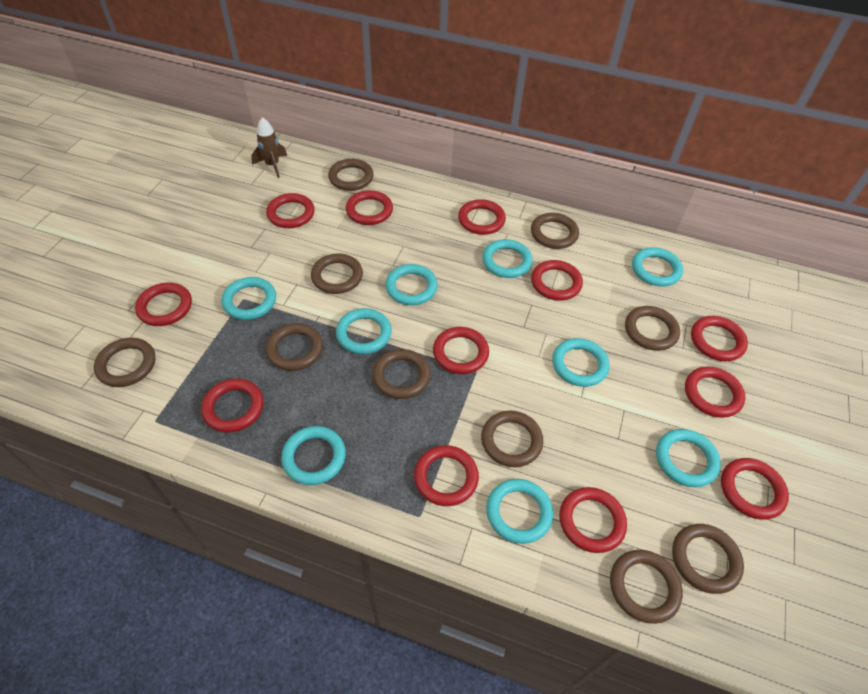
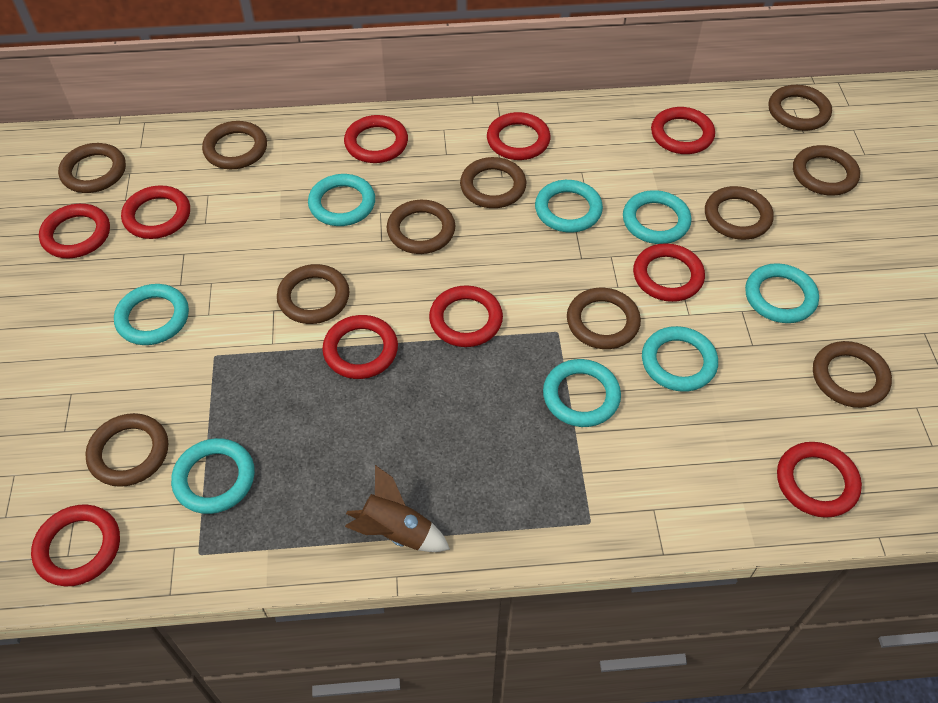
brown ring: [94,338,156,387] [266,323,323,371] [311,254,363,294] [328,159,374,191] [372,349,431,399] [481,411,543,467] [531,213,579,249] [610,550,683,624] [625,306,680,351] [672,524,744,594] = 10 -> [58,143,126,193] [85,413,168,487] [202,121,267,169] [277,264,349,324] [387,200,455,254] [460,157,526,208] [567,288,641,349] [705,186,774,240] [769,85,832,131] [793,145,860,196] [813,341,892,408] = 11
red ring: [135,283,192,326] [201,379,264,433] [266,193,315,228] [346,190,393,225] [414,445,479,506] [433,327,489,374] [458,199,506,235] [531,260,583,301] [559,487,627,553] [685,366,745,418] [691,316,748,361] [721,458,789,520] = 12 -> [31,504,120,586] [39,204,110,258] [121,186,190,239] [322,315,398,379] [344,115,408,163] [429,285,503,347] [487,112,550,160] [633,243,705,302] [651,107,715,154] [777,442,862,518] = 10
turquoise ring: [221,277,276,320] [281,426,346,485] [336,308,391,354] [385,264,438,305] [482,239,533,278] [486,479,553,544] [552,338,609,387] [632,247,683,286] [656,429,721,487] = 9 -> [114,284,189,345] [171,438,255,514] [308,174,375,226] [535,180,603,233] [543,359,621,427] [623,190,691,244] [642,326,718,392] [745,263,819,323] = 8

